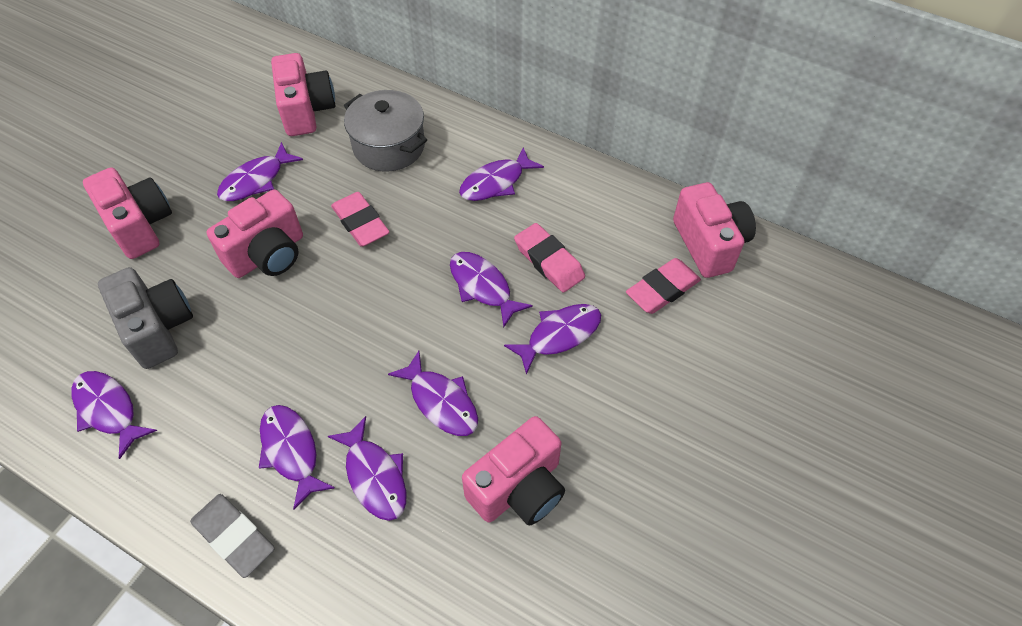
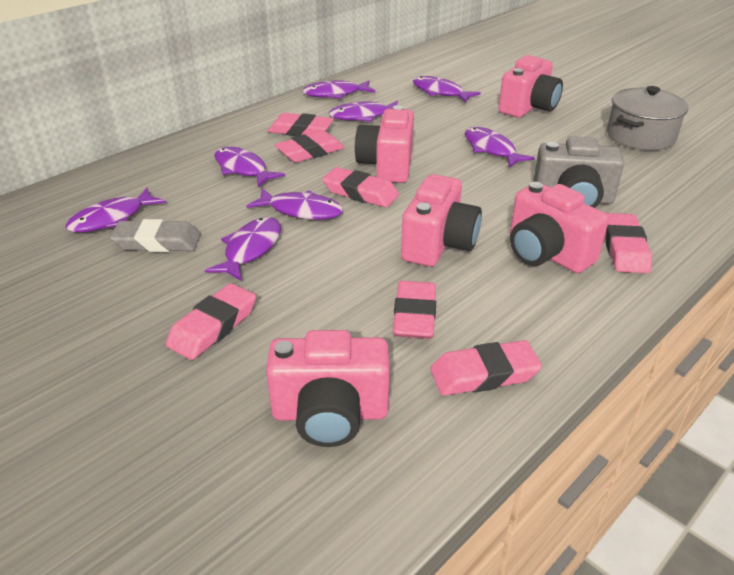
pink eraser: [331,192,390,247] [514,223,585,293] [626,258,701,314] = 3 -> [166,283,256,360] [268,113,334,136] [275,131,345,163] [322,167,399,208] [393,281,436,339] [430,340,542,396] [605,213,652,273] = 7

